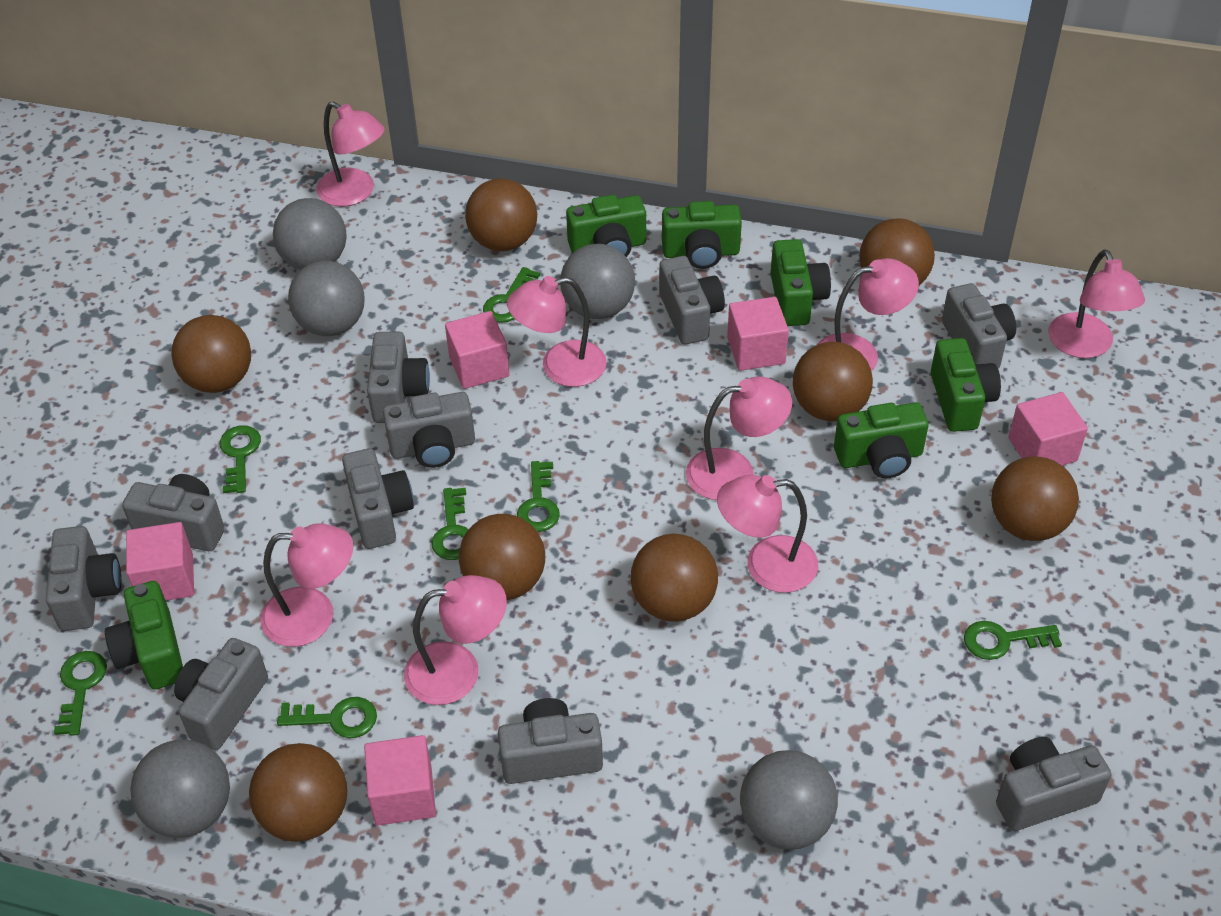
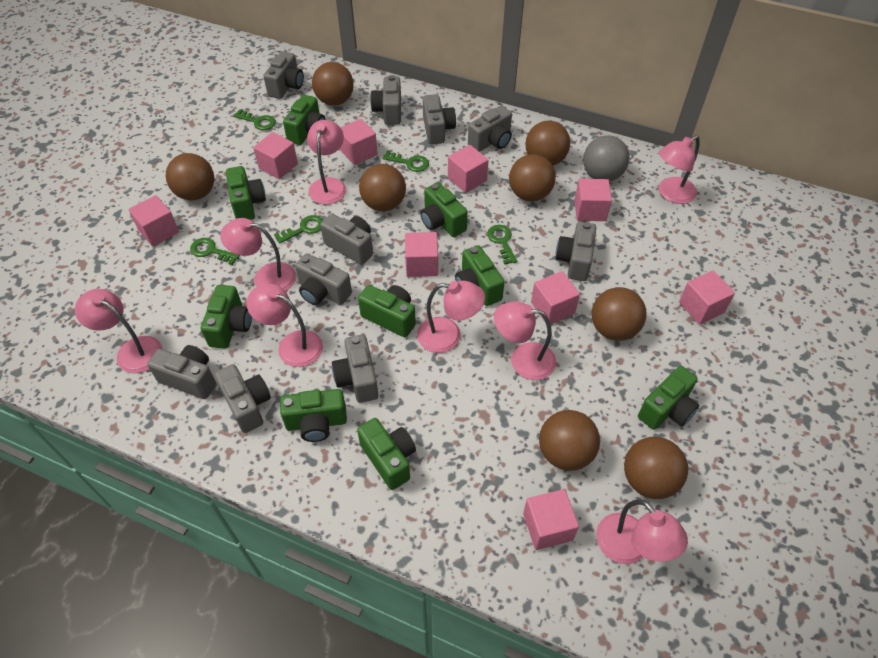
green camera: [105,581,183,690] [566,195,646,257] [662,201,742,269] [771,239,831,326] [834,402,929,479] [931,338,1001,432] = 6 -> [201,285,252,349] [226,166,266,220] [280,389,347,442] [283,95,325,145] [357,418,416,490] [358,285,416,337] [420,183,468,237] [455,245,505,306] [638,366,699,430] = 9
green key: [54,651,107,736] [220,425,261,493] [277,697,377,738] [432,488,469,560] [483,267,540,323] [517,461,560,532] [964,621,1062,660] = 7 -> [190,238,240,265] [233,109,276,130] [274,215,323,244] [383,150,429,172] [487,225,517,264] = 5
grey ball: [130,739,230,838] [273,198,347,270] [288,261,365,336] [560,244,635,319] [740,750,838,850] = 5 -> [583,135,630,181] = 1
pink cube: [126,522,194,601] [364,735,436,826] [445,311,509,389] [727,297,789,371] [1008,392,1088,465] = 5 -> [128,195,179,246] [253,132,298,179] [340,119,378,165] [405,232,438,277] [448,145,489,193] [523,489,579,550] [531,271,580,324] [574,179,612,221] [679,271,735,325] = 9

